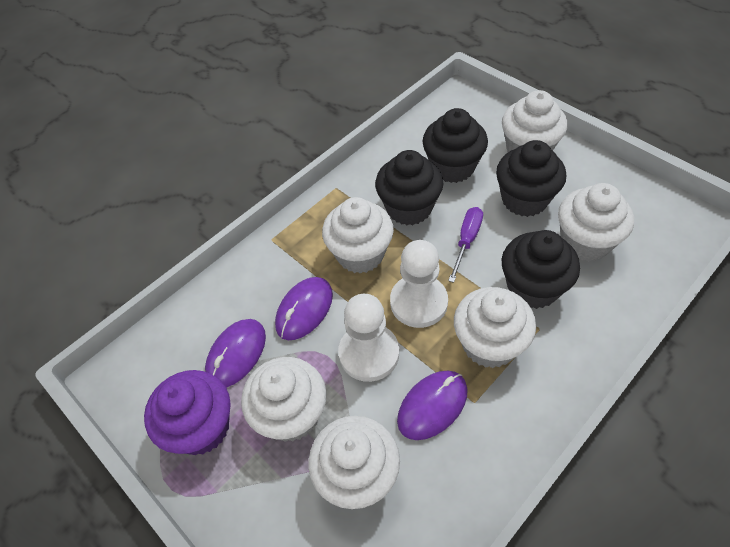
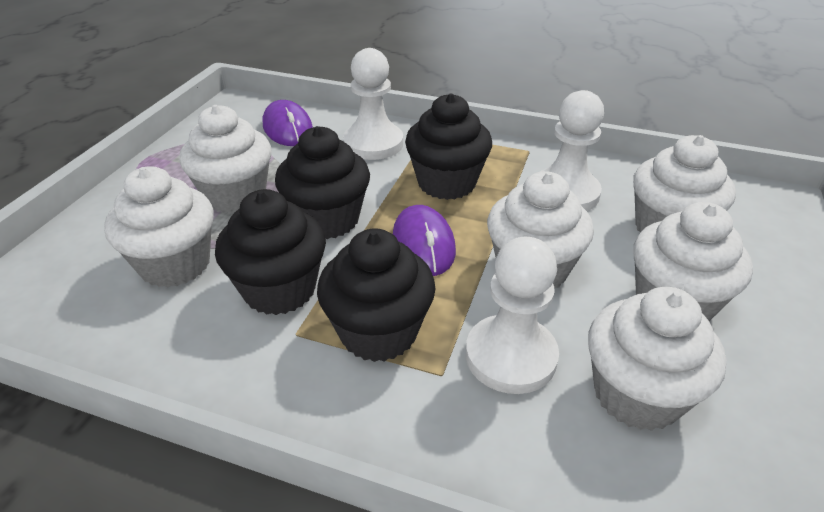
purple cupcake: [144,370,231,455] = 1 -> none = 0
purple mouse: [205,319,266,388] [275,277,333,340] [397,370,468,440] = 3 -> [263,100,313,146] [393,205,456,276] = 2
purple screwdriver: [448,207,483,283] = 1 -> none = 0
white pawn: [338,294,399,382] [390,240,448,328] = 2 -> [343,48,403,160] [466,237,559,394] [540,90,604,211] = 3

